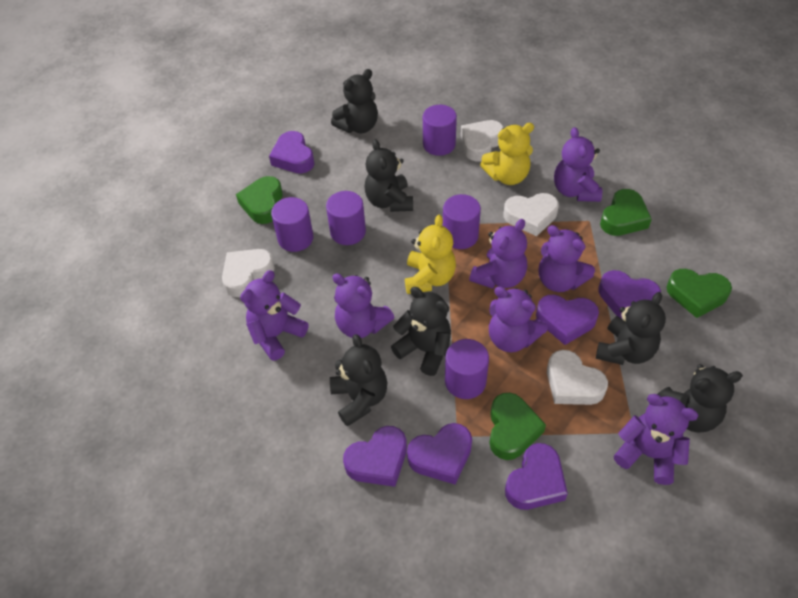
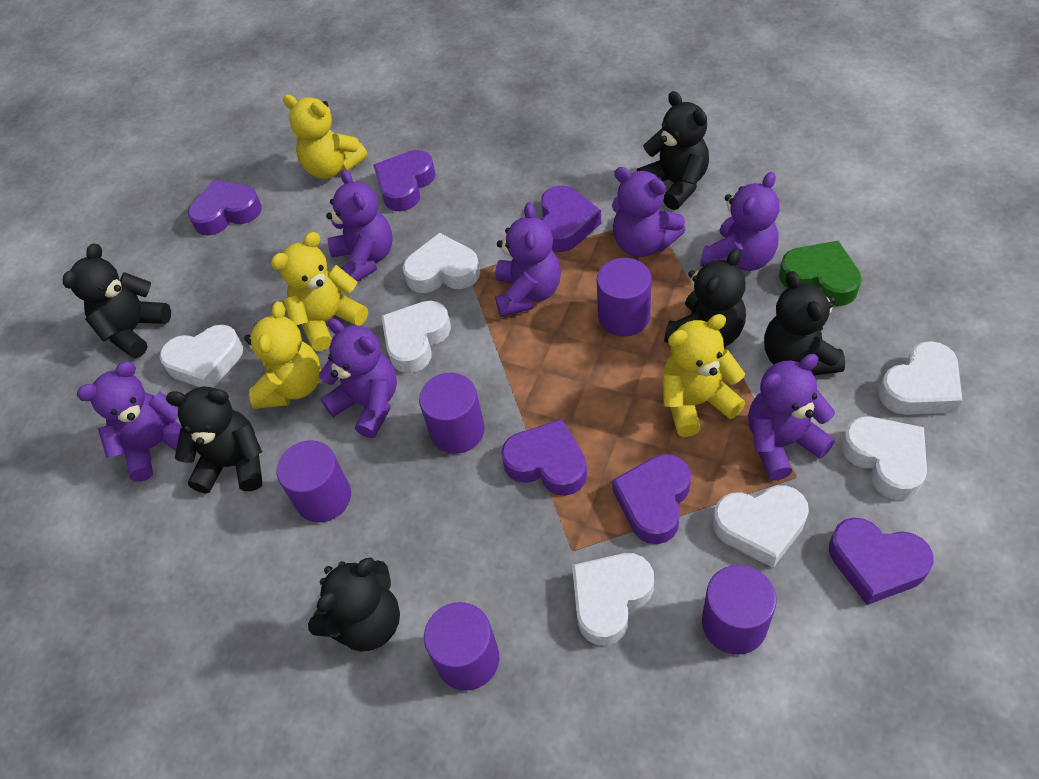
green heart: [236,176,283,224] [489,393,546,460] [600,189,652,236] [666,269,732,318] = 4 -> [779,241,862,306] = 1
white heart: [222,249,275,297] [461,120,504,161] [504,193,559,236] [547,350,608,405] = 4 -> [160,325,243,388] [381,301,451,373] [403,233,480,293] [572,553,654,646] [713,485,809,568] [841,417,927,500] [879,341,962,415] = 7
yellow teddy bear: [405,214,456,294] [480,123,534,185] = 2 -> [244,302,321,409] [271,232,368,351] [283,94,367,179] [663,314,745,437] = 4

